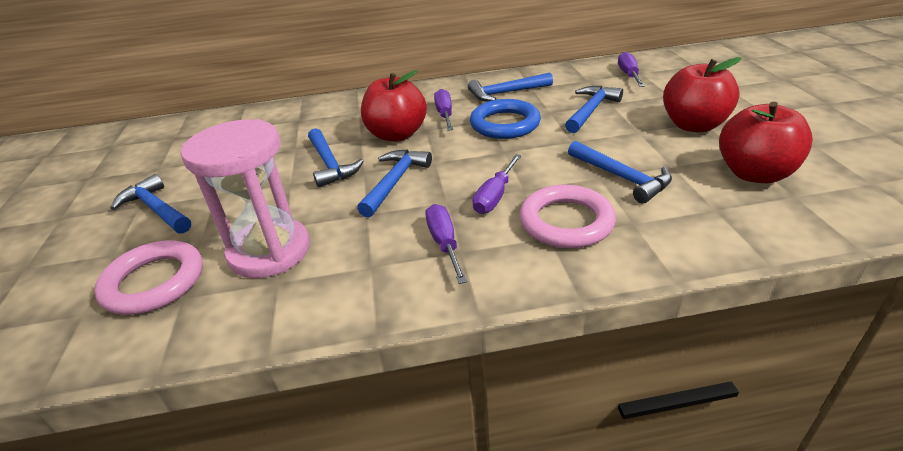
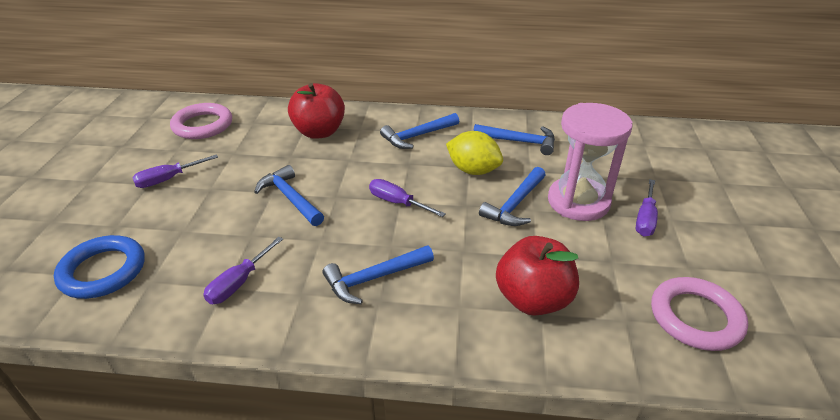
blue hammer: [111,174,191,234] [308,128,364,188] [357,150,432,218] [468,73,553,101] [565,86,623,133] [568,141,672,204] = 6 -> [254,165,324,226] [323,245,434,304] [380,113,459,149] [473,124,555,155] [479,167,545,226] = 5
red apple: [361,70,427,141] [663,57,742,132] [719,102,813,183] = 3 -> [288,83,345,139] [496,236,579,316] = 2
yellow lemon: none = 0 -> [446,131,503,175] = 1

